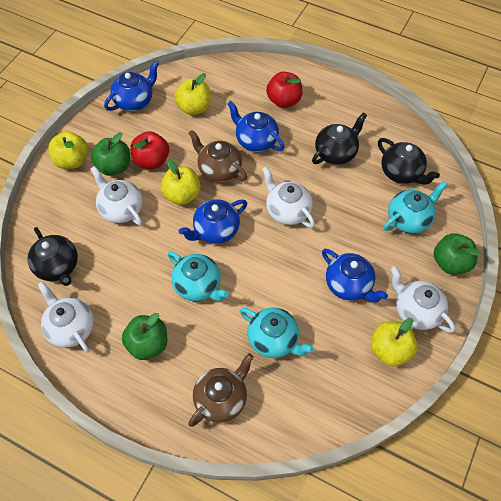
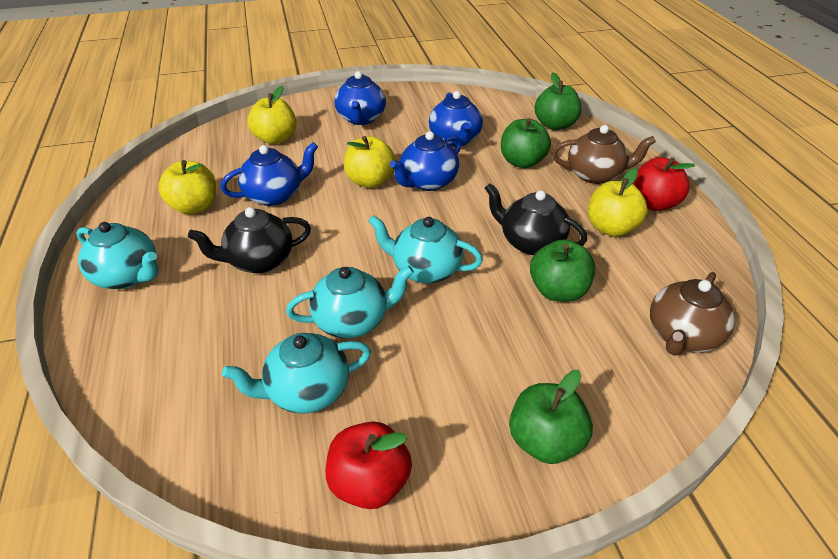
black teapot: [28,227,78,286] [312,112,367,165] [378,138,440,185] = 3 -> [188,207,311,273] [485,183,587,255] = 2
green apple: [91,132,130,176] [122,313,167,360] [434,233,481,275] = 3 -> [501,118,551,168] [509,370,593,464] [530,239,595,302] [535,72,581,130] = 4
turquoise teapot: [168,251,229,302] [240,307,314,358] [384,181,448,234] = 3 -> [76,222,158,289] [222,333,371,413] [286,266,414,338] [368,215,483,284] = 4
white teapot: [38,281,94,353] [91,166,143,225] [262,167,315,228] [391,267,455,333] = 4 -> none = 0

